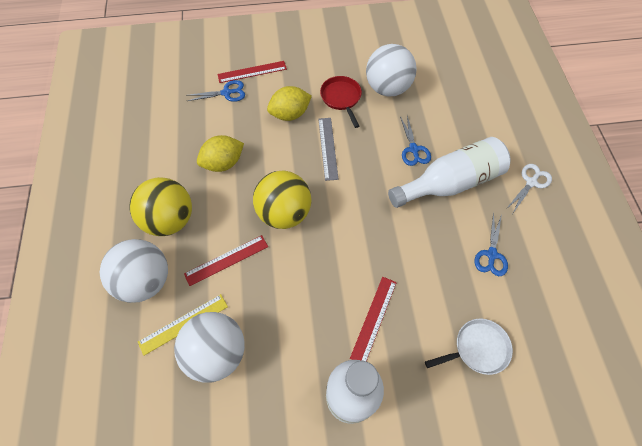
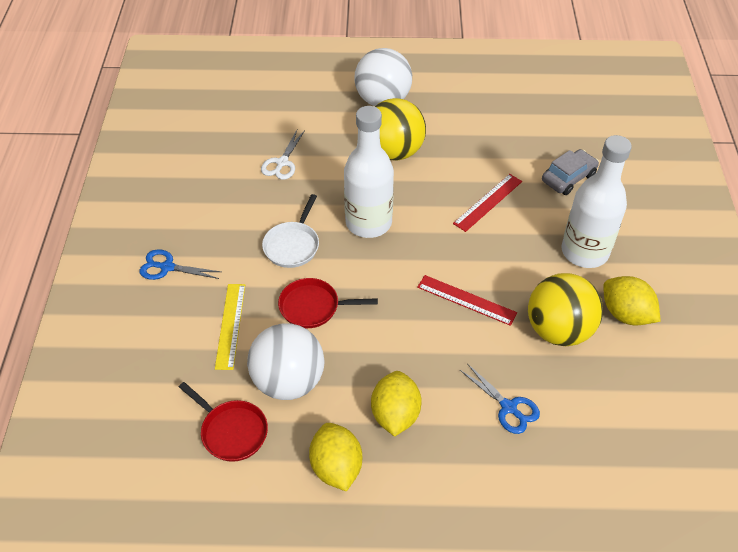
blue scissors: [186,80,245,102] [400,116,431,166] [475,212,508,276] = 3 -> [140,249,221,280] [460,363,540,434] = 2
grey car: none = 0 -> [542,149,599,195] = 1
grey ruler: [318,118,338,181] = 1 -> none = 0
red pan: [320,76,362,128] = 1 -> [179,382,268,462] [278,278,378,328] = 2
red ruler: [184,235,268,286] [217,61,287,83] [350,277,397,362] = 3 -> [417,275,517,326] [453,174,522,232] = 2
white ball: [100,239,168,303] [174,312,245,382] [366,44,416,96] = 3 -> [247,323,324,400] [354,48,412,106] = 2
yellow lemon: [197,135,244,172] [267,86,312,121] = 2 -> [309,423,362,492] [371,371,422,437] [603,276,661,325] = 3

